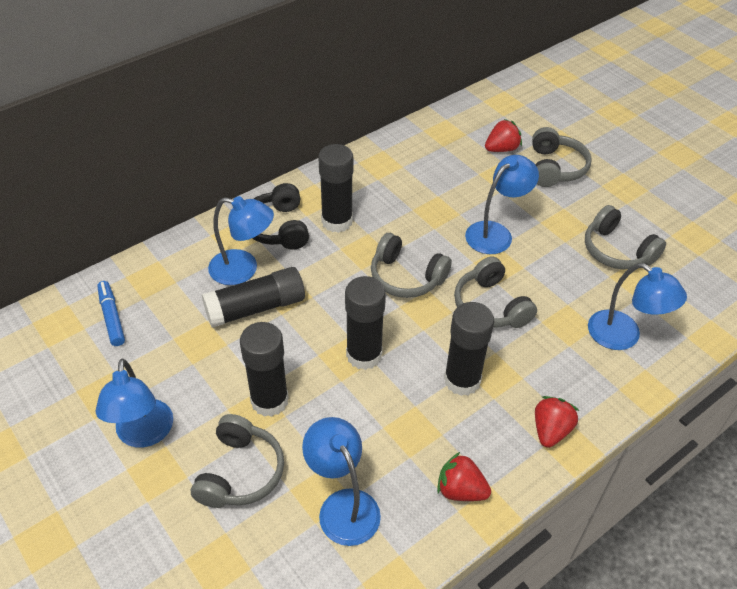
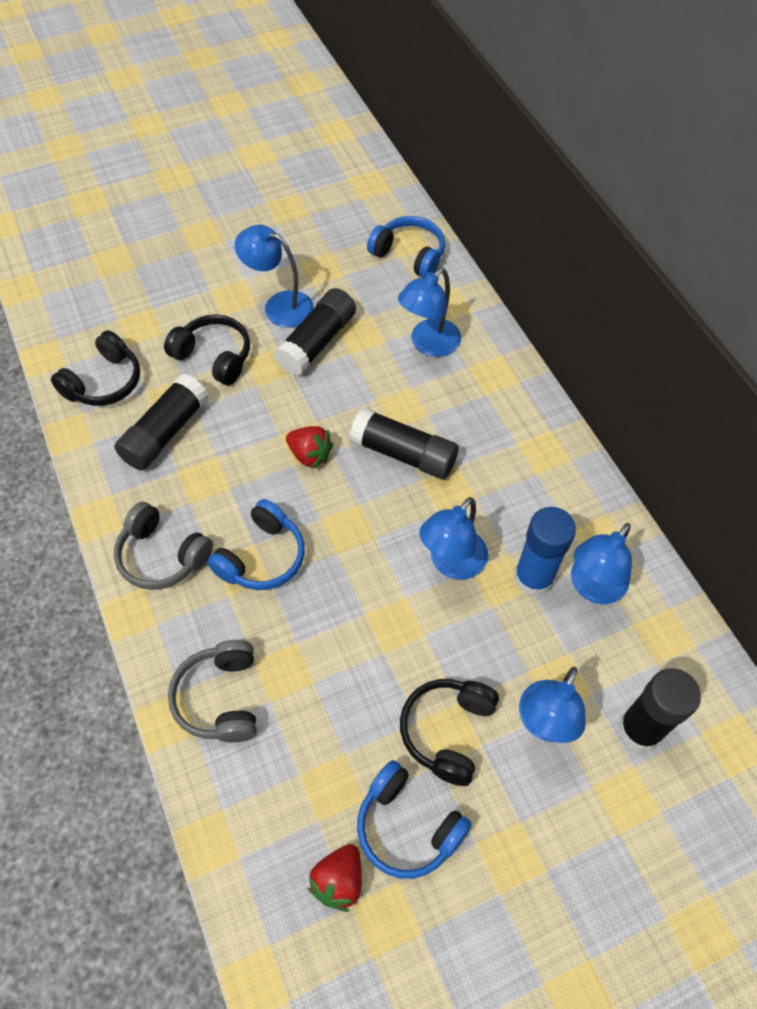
black glue stick: [202,267,305,328] [240,322,289,417] [318,144,353,233] [345,276,386,370] [444,302,494,396] = 5 -> [114,374,209,471] [274,288,356,376] [349,407,459,479] [618,668,701,751] = 4
black headphones: [252,183,309,250] = 1 -> [51,330,140,406] [164,314,250,385] [400,679,499,786] = 3
blue glue stick: none = 0 -> [514,507,576,596] = 1
blue headphones: none = 0 -> [207,499,305,590] [357,760,472,879] [367,216,445,278] = 3
blue marker: [97,281,125,346] = 1 -> none = 0
grey headphones: [191,414,284,508] [371,233,452,298] [454,256,537,328] [532,127,592,187] [585,205,666,269] = 5 -> [114,502,213,590] [168,640,257,742] = 2
red strawberry: [437,452,491,501] [485,119,522,152] [535,396,579,448] = 3 -> [286,426,333,469] [308,844,362,912] = 2

